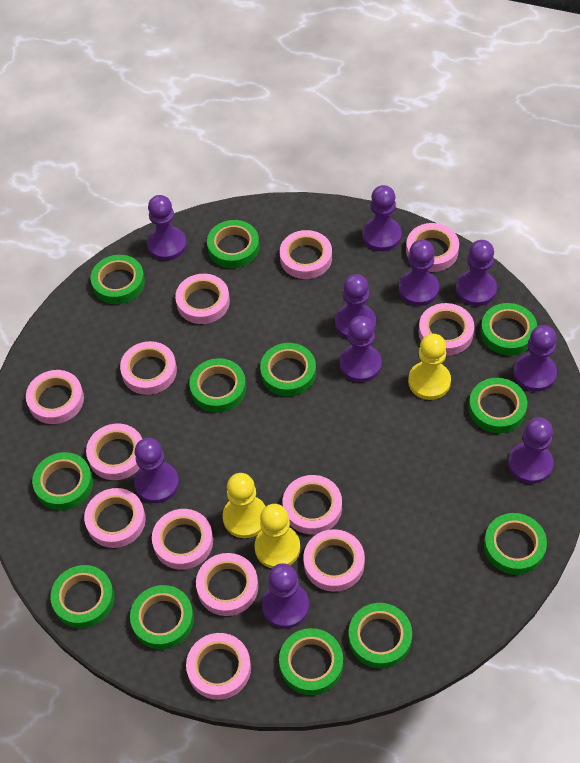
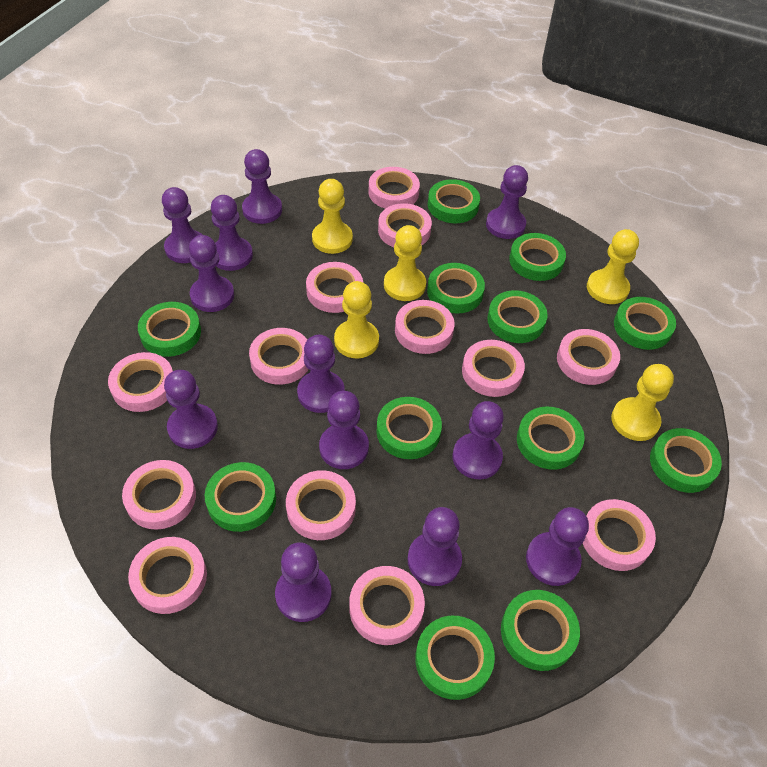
purple pawn: [134,438,179,503] [147,195,187,261] [262,563,309,628] [335,274,376,339] [340,316,382,382] [362,185,402,251] [399,240,439,306] [456,240,497,306] [508,417,554,484] [513,325,557,392] = 10 -> [162,187,202,263] [164,370,218,449] [189,235,234,312] [211,195,253,271] [242,149,282,224] [275,542,331,622] [297,335,345,413] [319,391,369,469] [407,507,462,586] [453,401,504,480] [486,165,528,239] [526,507,589,586] = 12
yellow pawn: [223,473,266,538] [254,504,300,568] [408,334,451,400] = 3 -> [312,179,353,254] [334,281,379,358] [384,225,426,301] [587,229,639,304] [611,364,674,441] = 5

